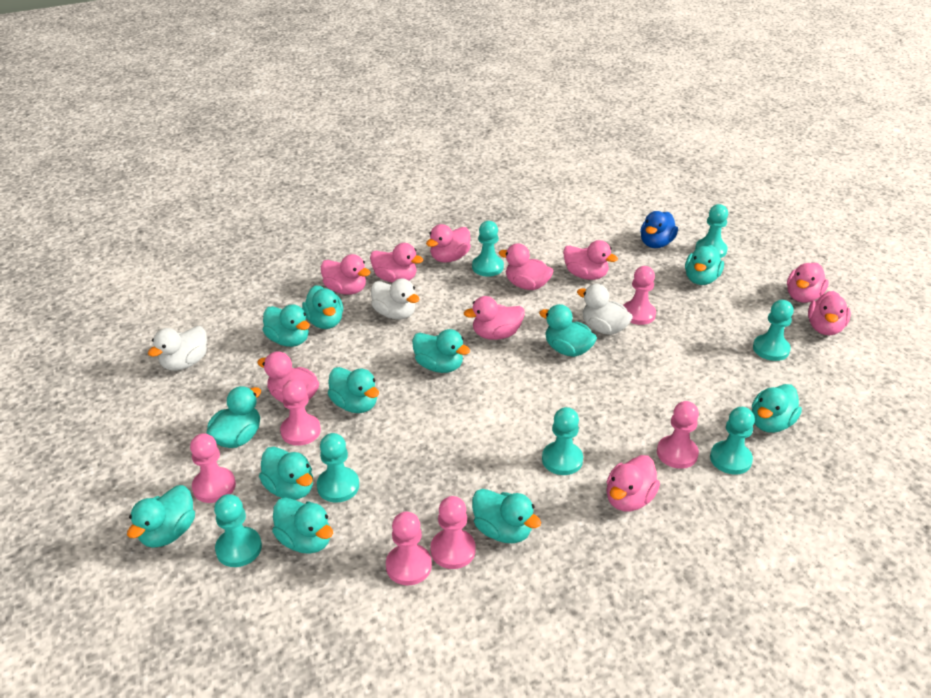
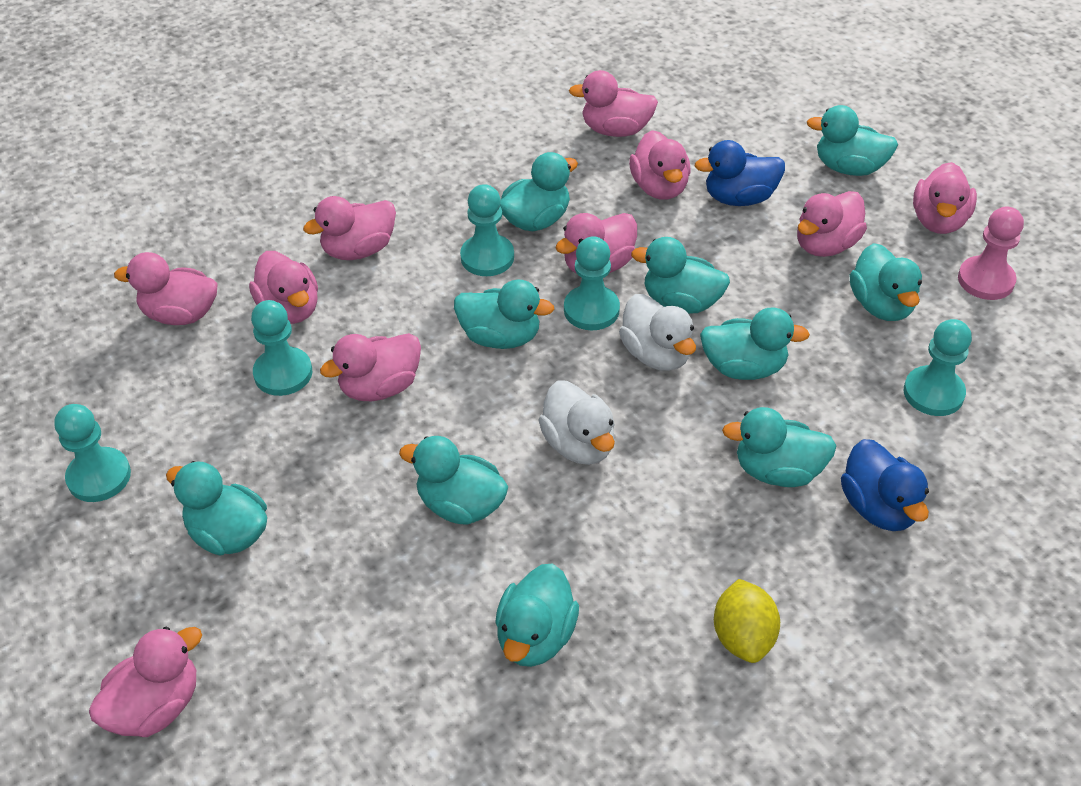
blue duck: [640,211,678,248] = 1 -> [695,140,785,206] [841,439,929,531] = 2
pink pawn: [190,433,236,503] [280,379,321,446] [386,512,432,585] [430,496,476,569] [623,266,656,325] [657,401,699,469] = 6 -> [958,207,1024,300] = 1
turquoise duck: [127,485,195,548] [206,386,261,448] [259,447,313,500] [263,304,310,347] [272,497,333,554] [302,285,343,329] [328,367,379,413] [412,329,470,373] [472,489,541,543] [539,304,597,357] [685,245,724,285] [752,384,802,433] = 12 -> [166,461,267,556] [399,436,508,525] [454,279,554,349] [495,564,579,667] [500,152,578,231] [631,237,730,314] [700,308,810,380] [722,407,837,487] [807,105,898,176] [850,243,922,321] = 10
turquoise pawn: [214,494,262,567] [317,433,359,503] [472,221,504,277] [542,407,583,475] [695,204,728,258] [710,407,755,475] [753,300,794,361] = 7 -> [54,404,131,502] [251,300,312,396] [460,184,514,276] [564,236,620,330] [904,319,972,416] = 5
white duck: [148,326,207,371] [371,278,420,320] [577,284,633,335] = 3 -> [539,381,615,465] [619,294,696,371] = 2
yellow lemon: none = 0 -> [714,579,780,663] = 1

